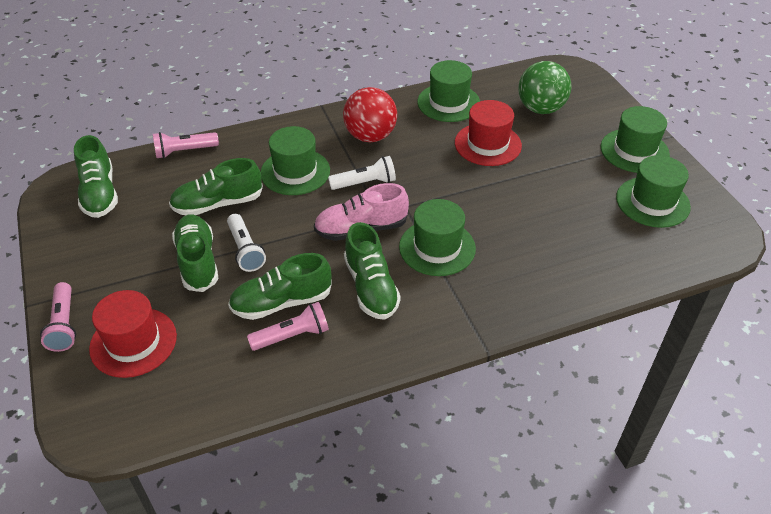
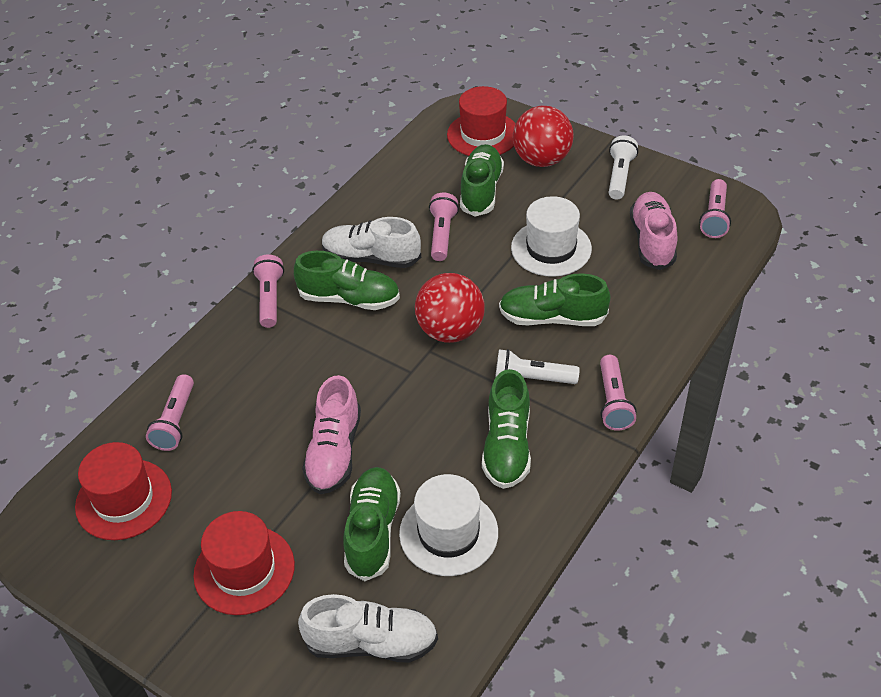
green ball: [518,61,571,114] = 1 -> none = 0
green hat: [261,126,330,195] [399,199,476,276] [417,60,480,122] [601,106,670,173] [616,155,691,228] = 5 -> none = 0
pink flashlight: [40,282,76,352] [153,132,219,159] [247,302,329,351] = 3 -> [146,374,194,451] [252,255,284,328] [429,193,459,261] [600,355,636,431] [699,179,731,238] = 5
pink shoe: [314,183,409,241] = 1 -> [302,375,361,494] [630,192,677,270] = 2
red ball: [343,87,397,142] = 1 -> [415,273,485,343] [513,105,573,167] = 2
red hat: [89,290,177,378] [455,100,522,166] = 2 -> [75,442,172,540] [193,511,295,615] [447,86,516,156] = 3
white hat: none = 0 -> [399,474,498,576] [511,196,592,277] = 2
white shoe: none = 0 -> [298,594,438,662] [322,217,421,268] = 2

